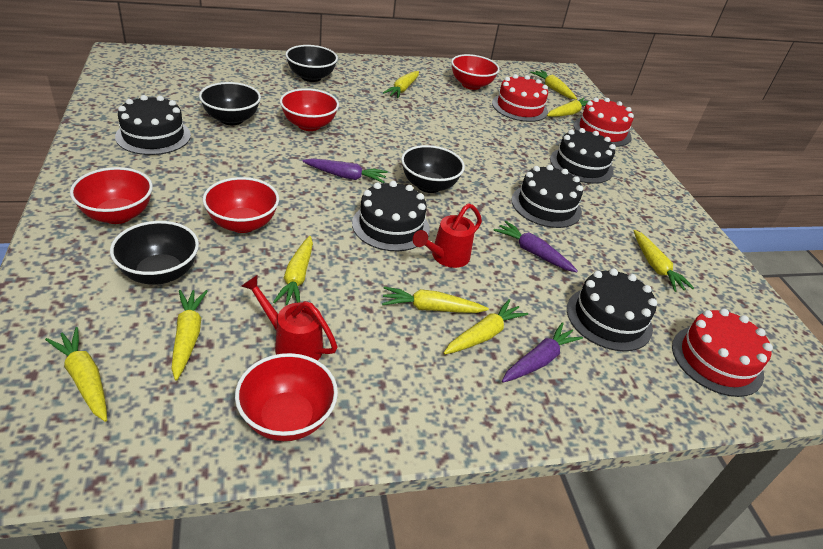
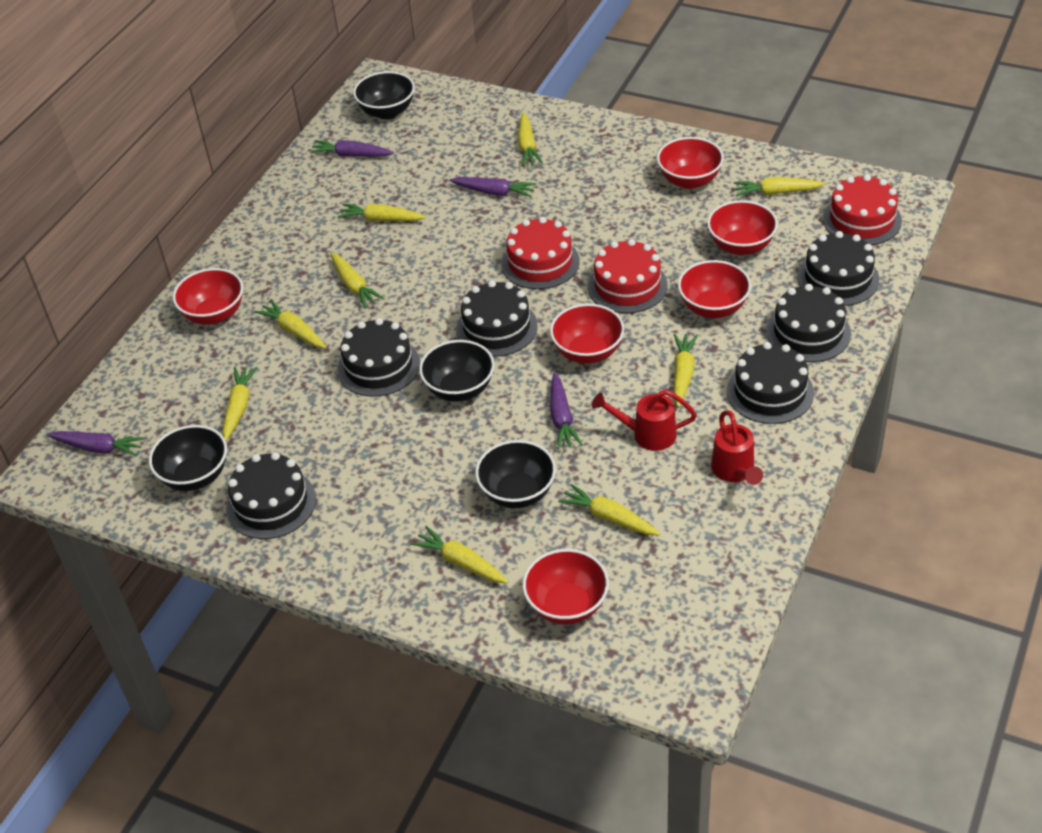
black cake: [115,95,191,155] [352,181,430,251] [512,165,583,228] [550,128,616,184] [567,268,657,351] = 5 -> [226,452,316,539] [337,318,420,397] [456,280,538,357] [727,342,814,424] [766,284,851,362] [797,231,879,306] = 6
purple carrot: [302,159,388,183] [494,221,578,272] [502,322,583,383] = 3 -> [47,431,145,457] [310,140,394,157] [449,177,536,197] [550,373,583,449] = 4
red bowl: [70,167,153,224] [203,177,279,233] [235,353,338,441] [280,88,339,131] [451,54,500,90] = 5 -> [173,268,243,325] [522,549,609,625] [550,304,624,364] [657,137,724,189] [678,260,751,318] [707,200,778,255] = 6

